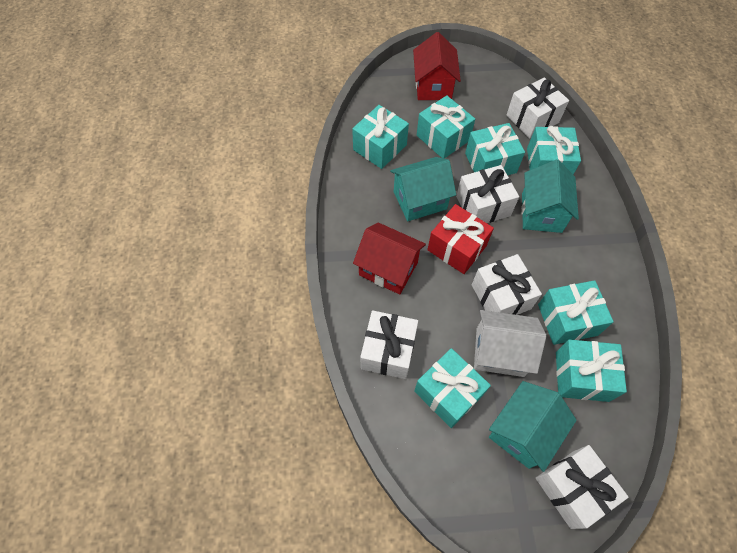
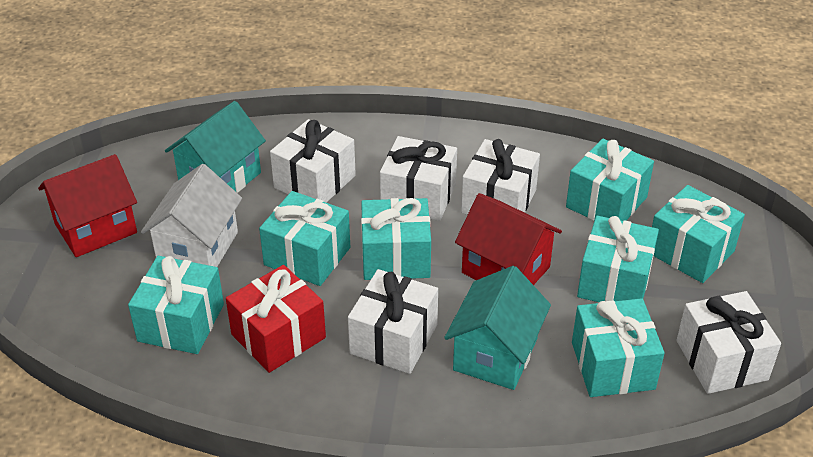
turquoise house: [390,157,456,221] [489,381,577,472] [521,159,579,233] = 3 -> [165,101,266,193] [444,266,551,390] = 2

